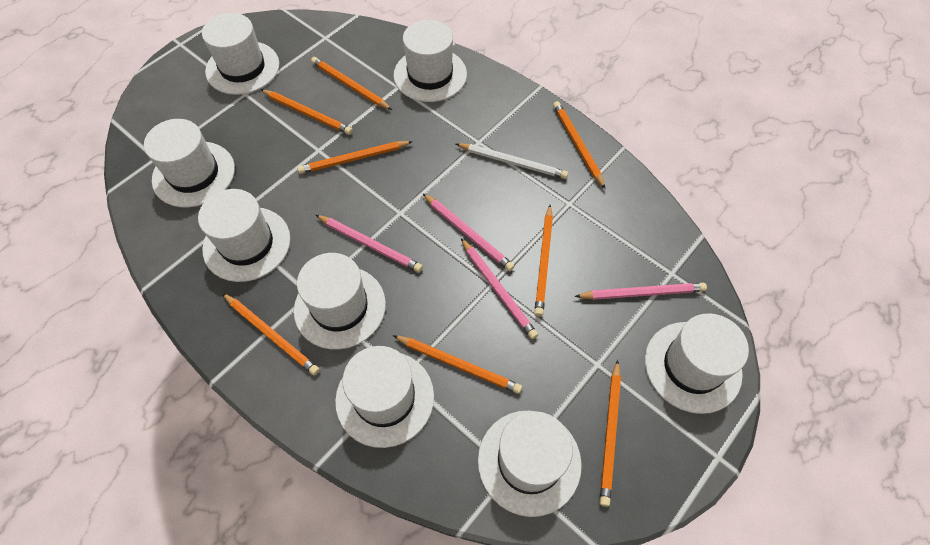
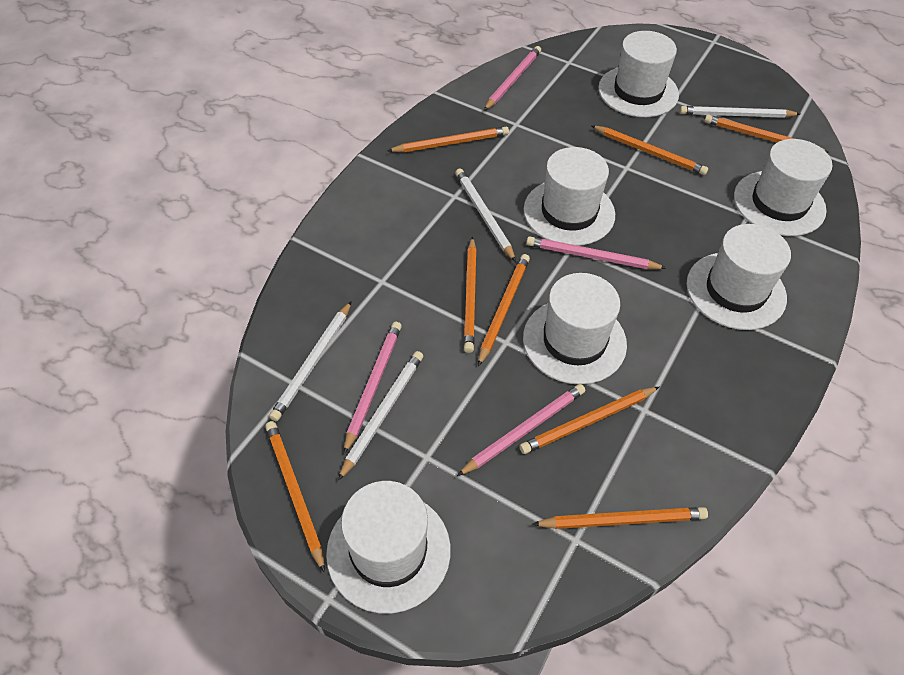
white hat: [144,119,235,208] [198,189,290,282] [202,13,279,95] [294,253,386,349] [335,346,434,448] [394,20,467,102] [478,411,582,517] [645,313,749,414] = 8 -> [326,481,451,614] [523,273,627,384] [524,147,615,246] [598,31,679,117] [687,224,791,330] [734,139,832,236] = 6
white pencil: [456,143,568,179] = 1 -> [269,301,352,421] [338,351,423,481] [455,168,516,262] [679,106,800,118] = 4

